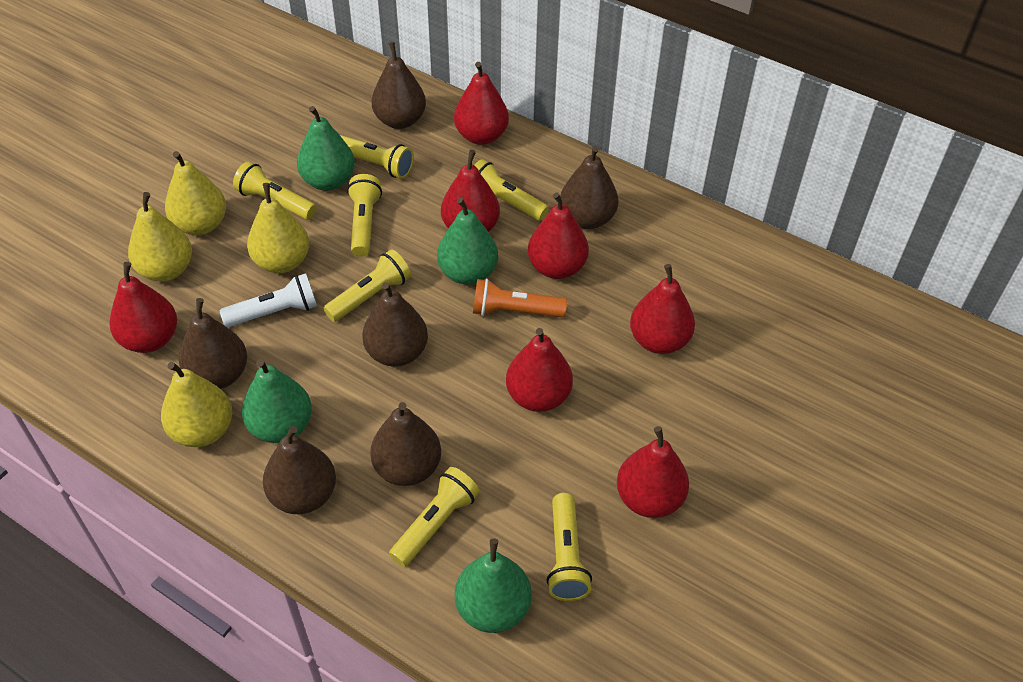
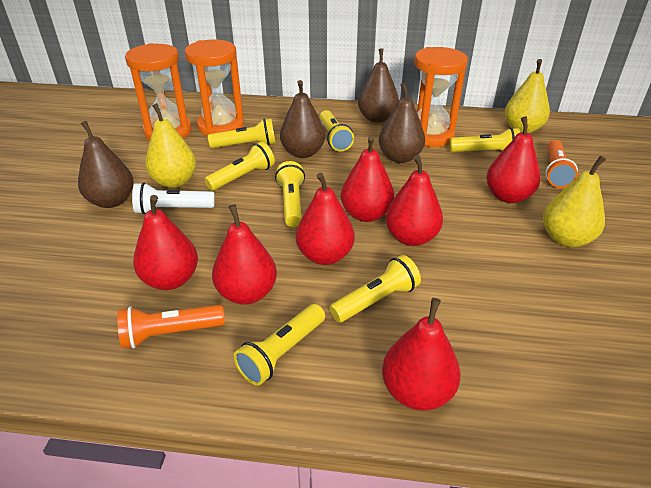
brown pear: [179,298,247,389] [263,426,336,514] [362,282,428,367] [370,402,441,486] [372,42,426,129] [560,146,618,229] = 6 -> [78,121,134,208] [280,80,325,158] [358,48,399,123] [379,83,425,163] = 4
green pear: [242,359,312,443] [297,106,355,191] [437,198,498,285] [455,538,532,633] = 4 -> none = 0
orange flashlight: [473,279,567,317] = 1 -> [117,305,225,348] [545,140,578,188] = 2
orange hourglass: none = 0 -> [125,43,192,141] [185,39,244,136] [414,47,468,147] = 3
yellow pear: [128,192,192,282] [161,362,232,447] [165,151,226,235] [247,183,309,273] = 4 -> [145,103,196,188] [505,59,550,133] [543,156,606,247] = 3

